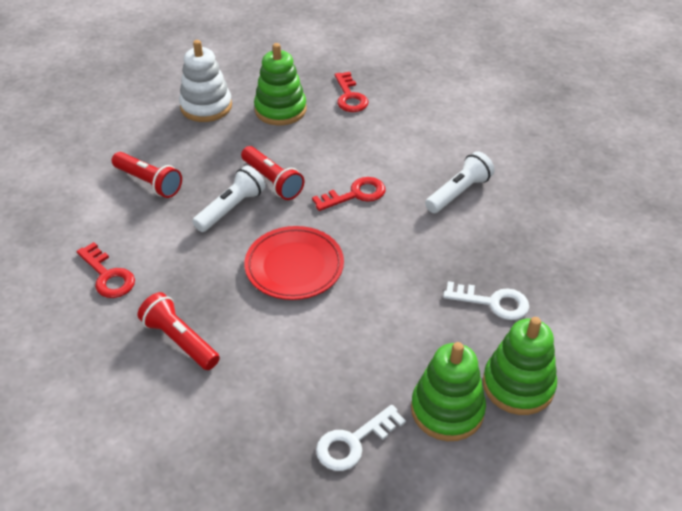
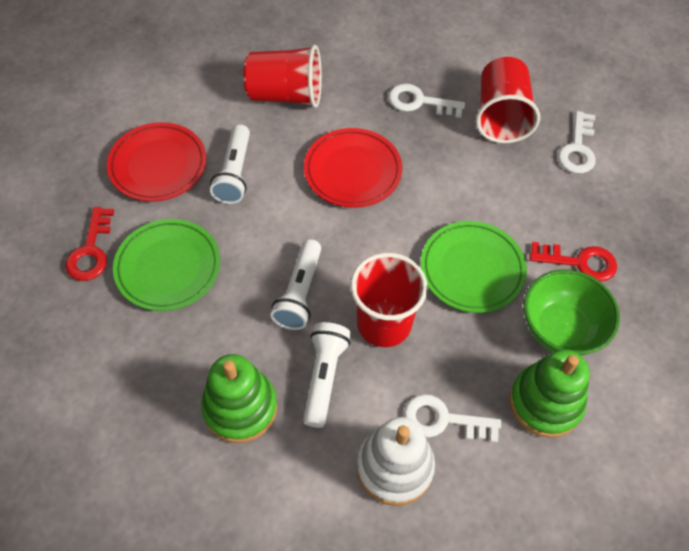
green bowl: none = 0 -> [524,269,620,356] = 1
green plate: none = 0 -> [113,219,220,311] [421,221,527,313] = 2
green stacking toy: [254,43,306,125] [411,342,486,441] [483,317,557,415] = 3 -> [201,354,277,443] [509,349,589,438] = 2
red cup: none = 0 -> [243,45,322,108] [351,253,428,347] [476,57,540,143] = 3
red flashlight: [112,152,182,198] [138,292,220,370] [241,146,304,200] = 3 -> none = 0
red key: [76,242,135,298] [312,177,385,211] [335,72,368,112] = 3 -> [65,207,114,281] [530,242,617,282] = 2
red plate: [245,226,344,300] = 1 -> [107,122,206,202] [304,128,402,208] = 2
white flashlight: [192,165,266,232] [425,151,495,213] = 2 -> [210,124,250,204] [270,239,321,330] [303,322,351,428] = 3
white key: [316,405,406,471] [443,281,529,320] = 2 -> [389,84,465,118] [404,394,501,443] [558,111,596,173] = 3

